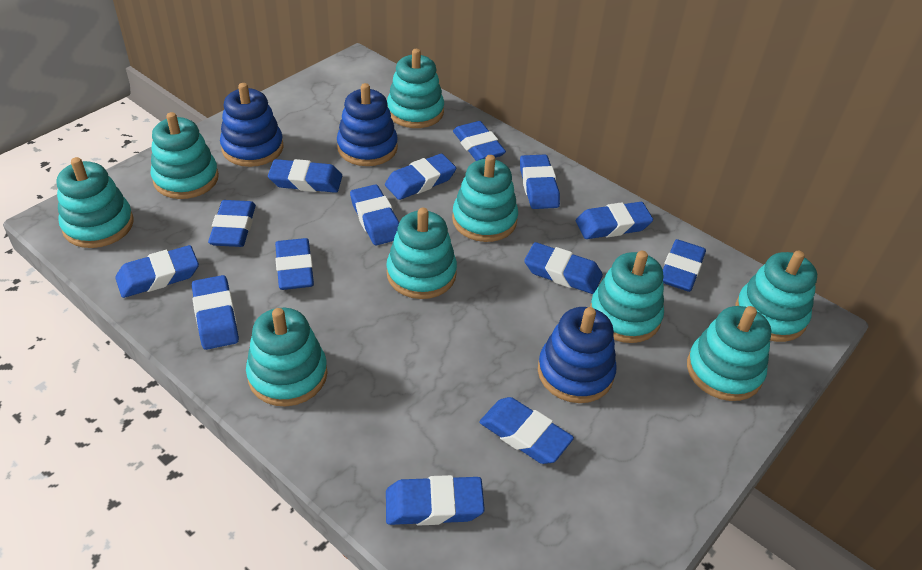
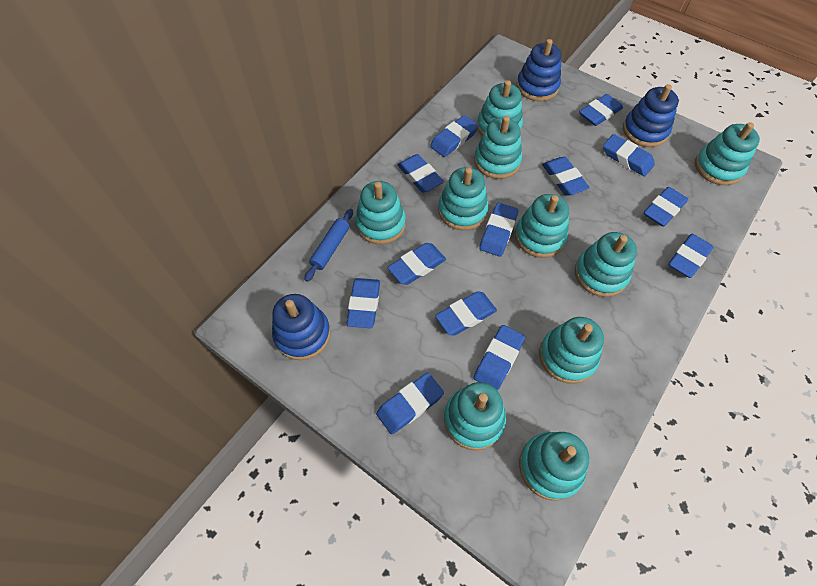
blue eraser: [115,245,199,298] [192,275,239,350] [208,200,256,247] [268,159,342,193] [275,238,314,290] [350,184,399,246] [385,154,456,200] [386,475,485,526] [453,121,506,161] [479,397,574,464] [520,155,560,209] [524,242,603,294] [576,202,653,239] [663,239,706,292] = 14 -> [347,278,380,328] [376,373,444,434] [387,243,446,285] [397,154,444,193] [430,115,479,157] [435,291,497,335] [474,325,525,391] [479,203,518,257] [542,157,590,196] [579,94,623,126] [603,134,655,176] [644,187,688,227] [668,234,713,278] = 13
blue rolling pin: none = 0 -> [305,209,353,282] = 1
turquoise stacking toy: [57,157,134,248] [150,112,219,199] [246,308,328,407] [386,208,457,299] [387,49,444,128] [452,155,518,242] [590,251,664,343] [687,306,771,401] [735,251,817,342] = 9 -> [355,181,406,244] [438,167,489,230] [444,382,507,451] [474,116,522,179] [477,80,523,137] [515,194,569,258] [519,432,589,501] [539,317,604,384] [575,232,637,297] [695,122,760,185] = 10

